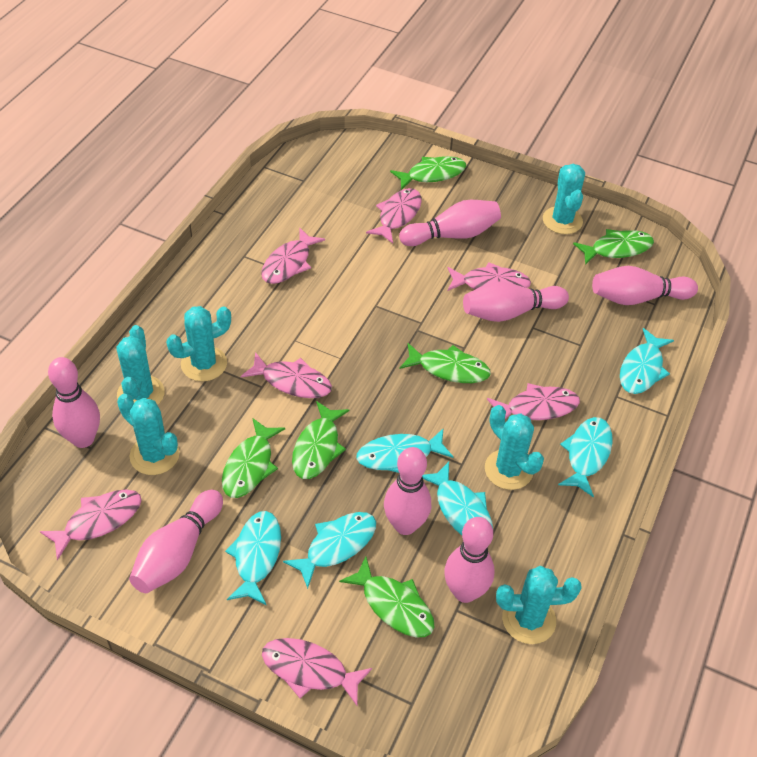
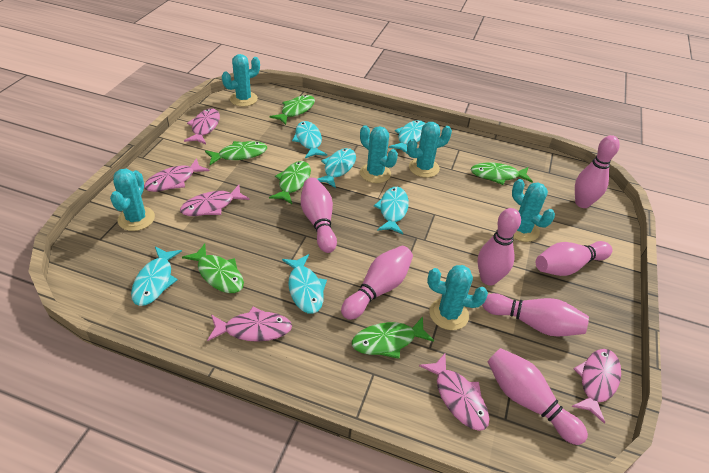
pink fish: [40,490,142,560] [241,352,332,398] [261,227,325,284] [262,638,372,706] [366,188,422,244] [448,262,531,291] [487,383,580,420] = 7 -> [144,158,209,192] [180,185,250,216] [184,108,220,144] [207,307,292,342] [419,353,489,431] [571,349,621,424] = 6

